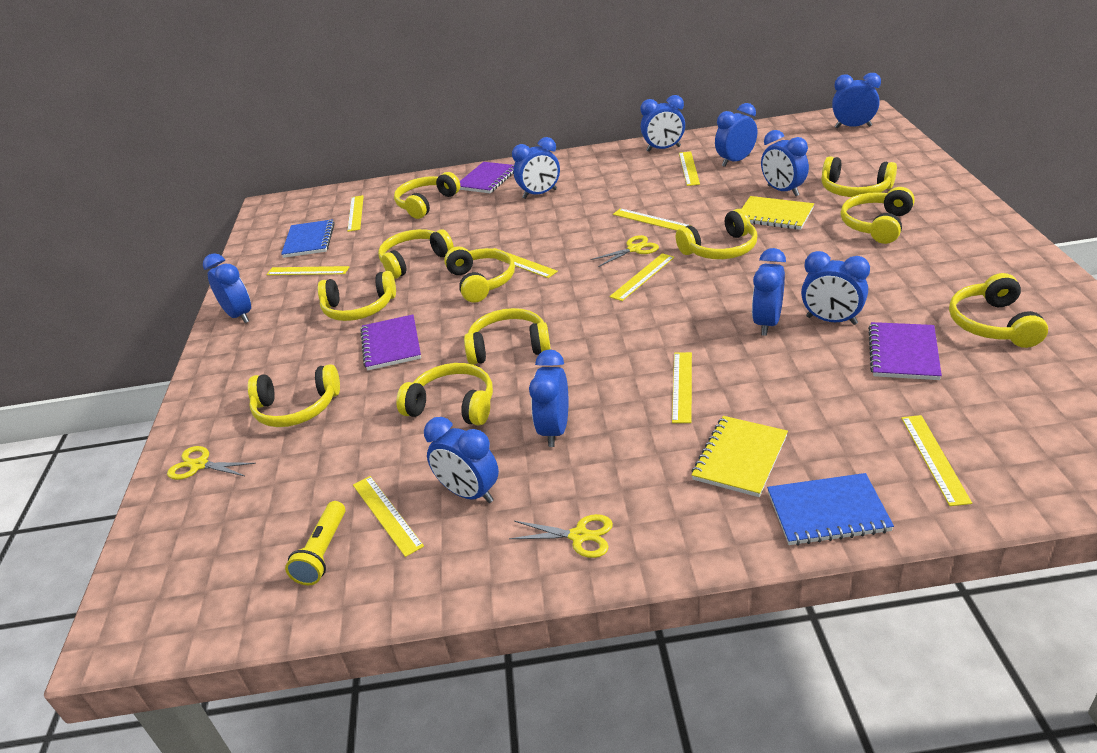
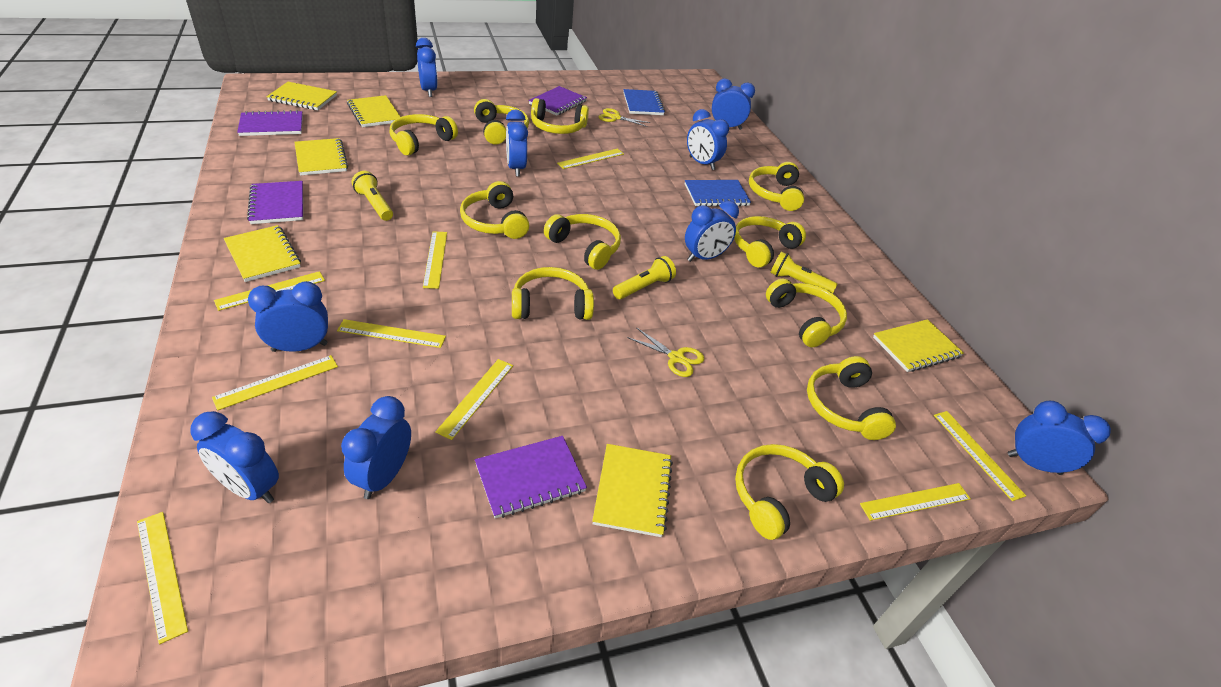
blue clock: [203,253,251,323] [424,417,499,503] [512,137,560,199] [529,349,568,447] [640,95,685,152] [715,103,757,167] [752,248,786,336] [761,130,809,196] [801,251,870,325] [832,73,881,128] = 10 -> [191,411,279,503] [248,281,328,352] [341,396,411,499] [416,38,438,97] [506,109,528,177] [685,201,739,262] [687,109,729,170] [712,79,755,130] [1008,401,1111,475] = 9
purple notebook: [360,314,421,371] [460,162,514,193] [868,322,942,380] = 3 -> [237,110,303,136] [247,181,303,224] [475,436,587,518] [529,86,587,116] = 4
yellow flashlight: [285,501,346,585] = 1 -> [352,171,393,221] [613,256,676,299] [770,251,838,293] = 3
yellow notebook: [692,416,788,497] [742,196,814,230] = 2 -> [224,225,301,282] [266,82,337,110] [294,138,348,176] [347,95,400,127] [592,444,673,537] [873,319,964,372] = 6
yellow scissors: [167,446,256,480] [509,514,613,558] [590,235,659,267] = 3 -> [599,108,651,127] [627,327,704,377] = 2

